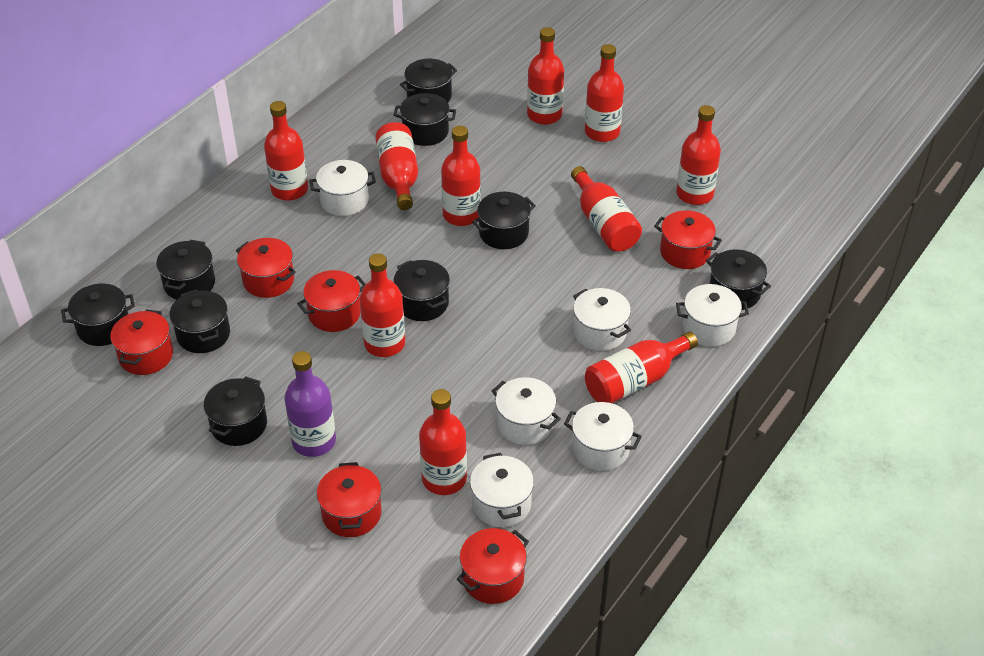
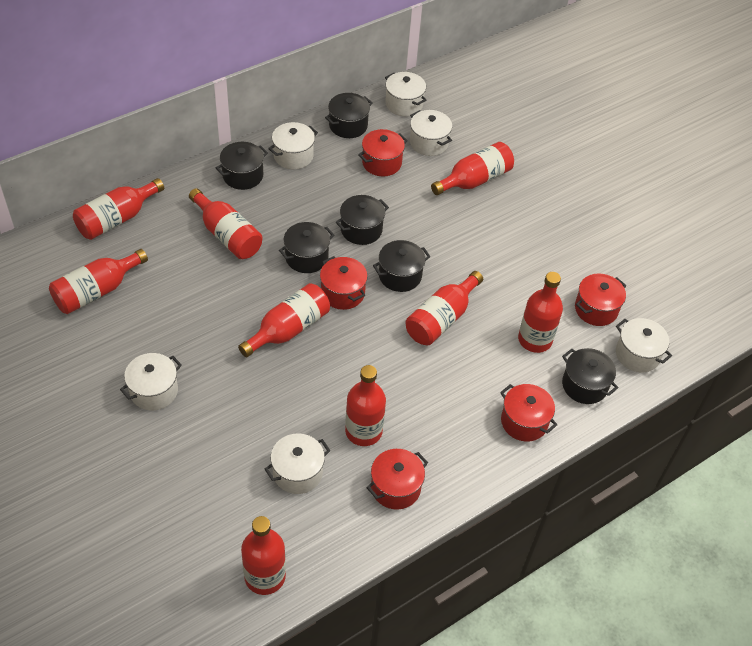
black pot: [61,284,135,346] [156,240,215,300] [170,290,230,353] [204,376,267,446] [393,260,450,321] [394,93,456,146] [400,59,457,102] [472,192,536,249] [706,249,771,310] = 9 -> [216,142,268,190] [279,222,334,273] [325,93,373,138] [336,195,389,245] [373,240,430,292] [562,348,618,404] = 6
purple bottle: [284,351,336,457] = 1 -> none = 0
red bottle: [264,101,308,201] [359,253,405,357] [375,122,418,210] [419,389,467,495] [441,126,481,226] [527,27,564,125] [571,166,642,252] [585,44,624,142] [585,332,698,403] [677,105,721,205] = 10 -> [49,249,148,314] [73,178,164,240] [189,188,263,259] [238,283,330,357] [241,516,286,595] [345,365,386,446] [405,271,483,345] [431,142,514,195] [518,272,563,353] = 9
red pot: [110,309,173,375] [236,238,296,298] [297,270,366,332] [317,462,382,537] [457,528,529,604] [654,210,722,269] = 6 -> [320,256,368,310] [358,129,408,177] [367,449,428,509] [500,384,557,442] [575,274,627,326] = 5

